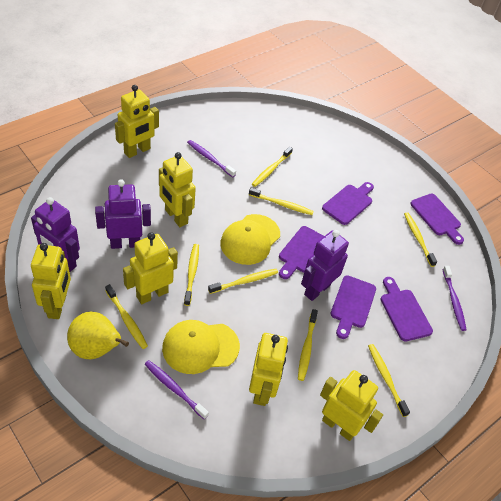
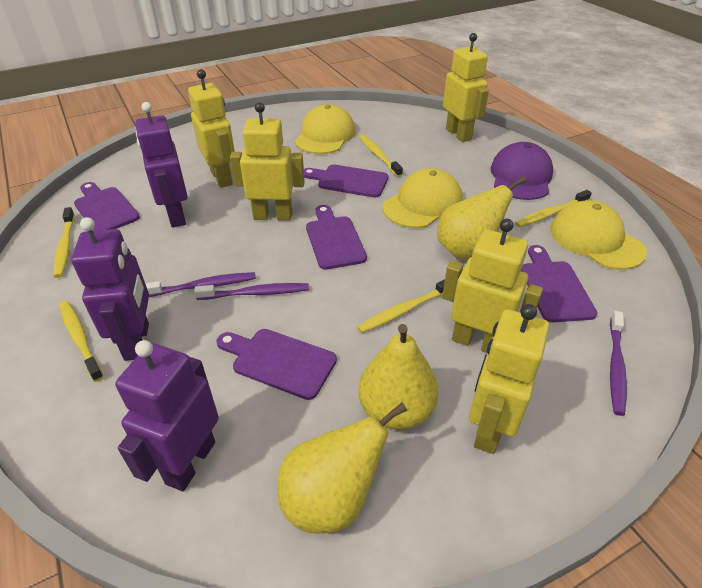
purple cap: none = 0 -> [490,142,553,200] = 1
yellow cap: [162,320,240,374] [221,214,280,265] = 2 -> [295,104,356,154] [383,168,462,228] [550,200,647,270] = 3
yellow pear: [67,312,129,359] = 1 -> [277,402,407,534] [358,324,439,430] [437,176,526,259] = 3
yellow robot: [31,243,71,319] [115,85,159,158] [123,232,178,304] [159,152,196,227] [249,333,288,406] [320,370,383,441] = 6 -> [188,69,235,188] [230,102,305,221] [442,219,543,353] [443,33,489,142] [469,304,549,454] = 5
yellow toothbrush: [105,284,148,349] [184,244,199,306] [208,269,278,294] [249,188,314,215] [252,147,293,187] [298,309,318,381] [368,344,410,417] [404,212,437,267] = 8 -> [54,207,75,278] [59,301,104,382] [357,279,445,333] [359,135,403,177] [515,190,592,227] = 5

